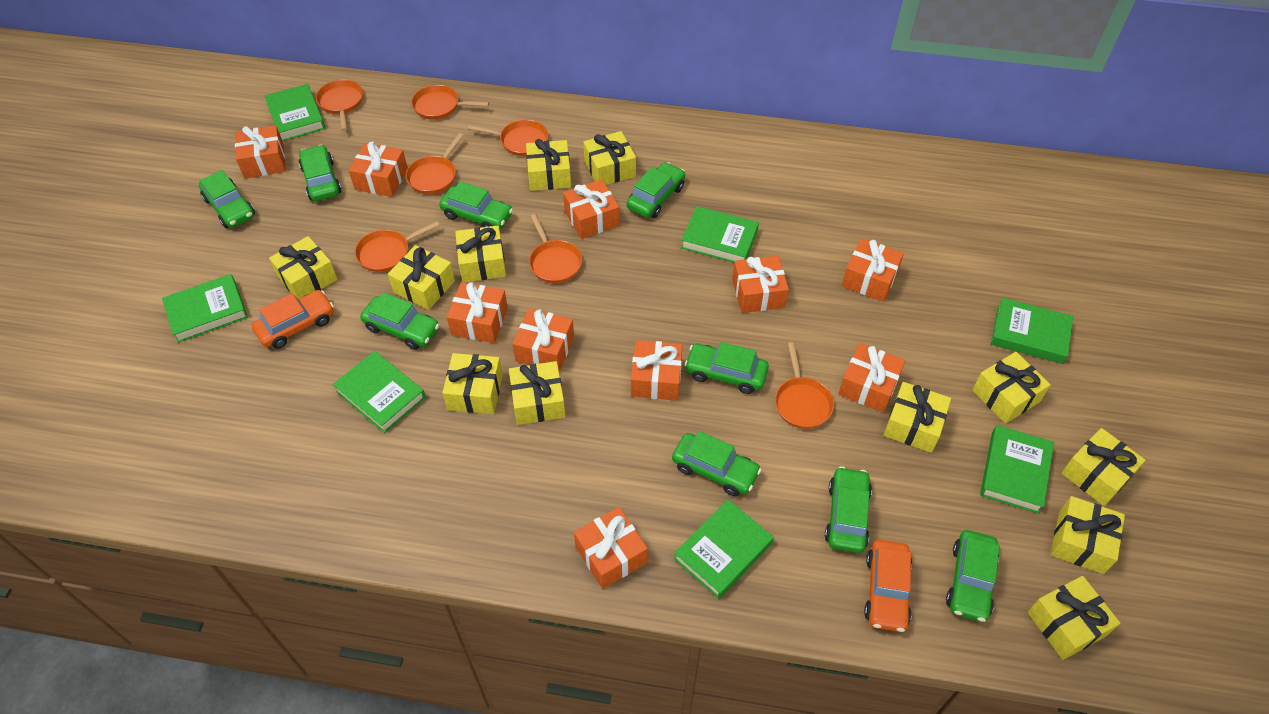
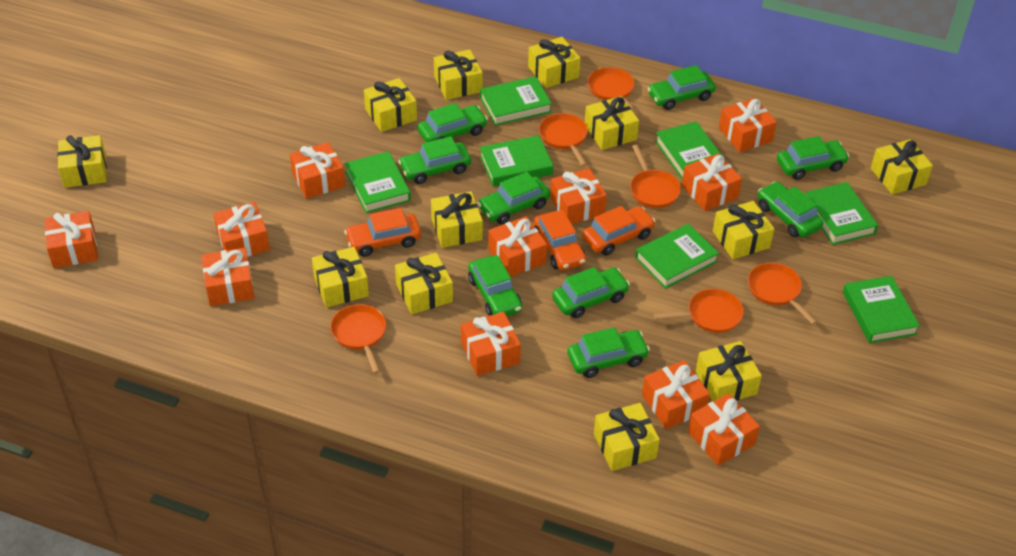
orange car: [252,290,334,349] [864,540,912,632] = 2 -> [344,208,421,257] [534,210,586,271] [582,206,656,256] = 3
orange gift: [235,125,286,178] [349,141,408,197] [447,282,508,343] [512,308,574,372] [563,179,620,239] [574,507,648,589] [631,340,683,401] [732,256,789,313] [838,343,905,413] [842,238,904,302] = 10 -> [45,211,98,268] [201,248,254,306] [213,202,270,257] [290,142,345,199] [461,312,521,376] [488,216,547,277] [550,168,607,224] [642,360,710,429] [682,153,742,211] [688,393,760,466] [719,98,777,152] = 11
orange pan: [316,80,363,131] [355,221,440,272] [406,133,464,194] [411,85,489,120] [468,120,548,156] [529,214,582,283] [775,342,834,429] = 7 -> [330,304,386,374] [539,113,588,166] [588,67,638,116] [630,145,681,208] [653,289,744,333] [748,263,817,325] = 6

